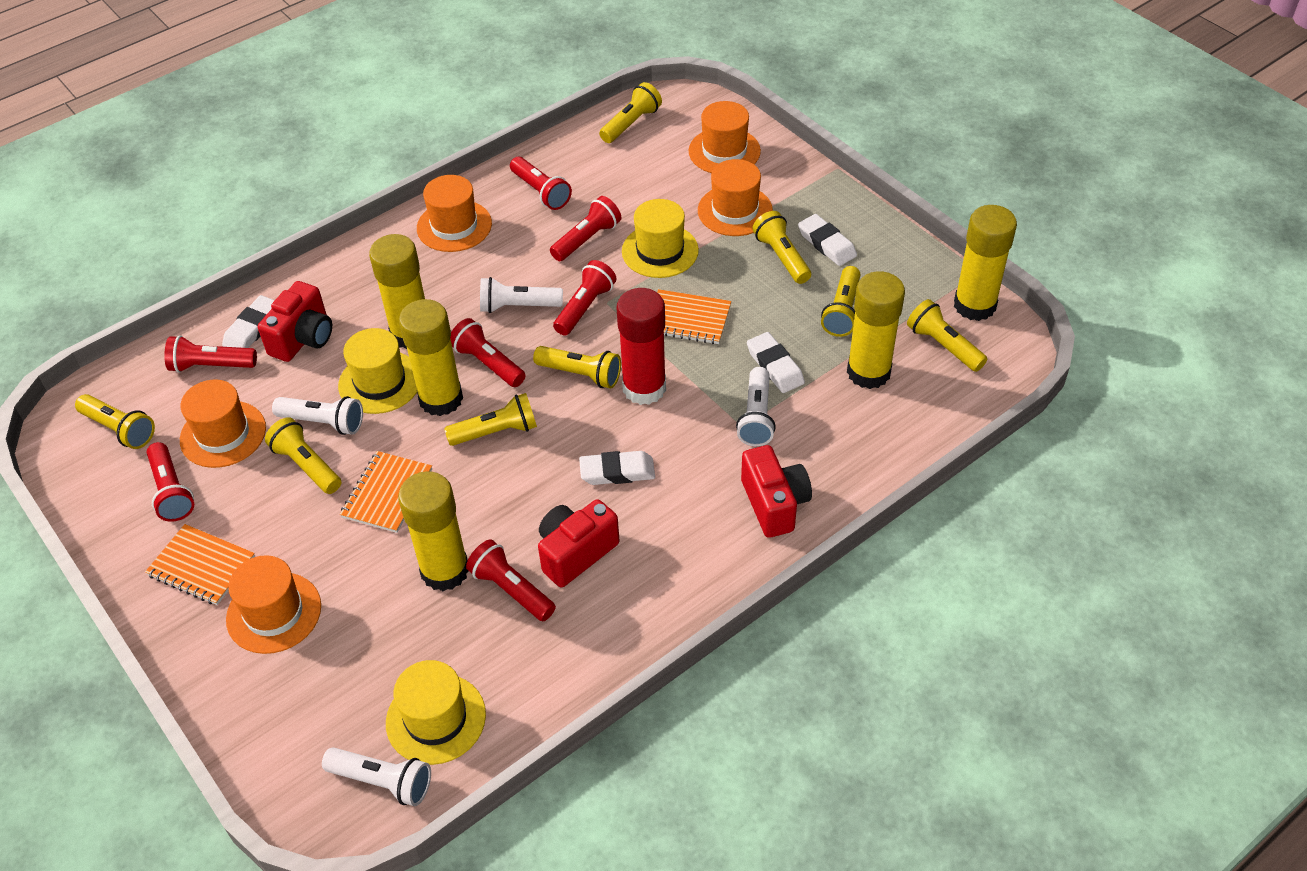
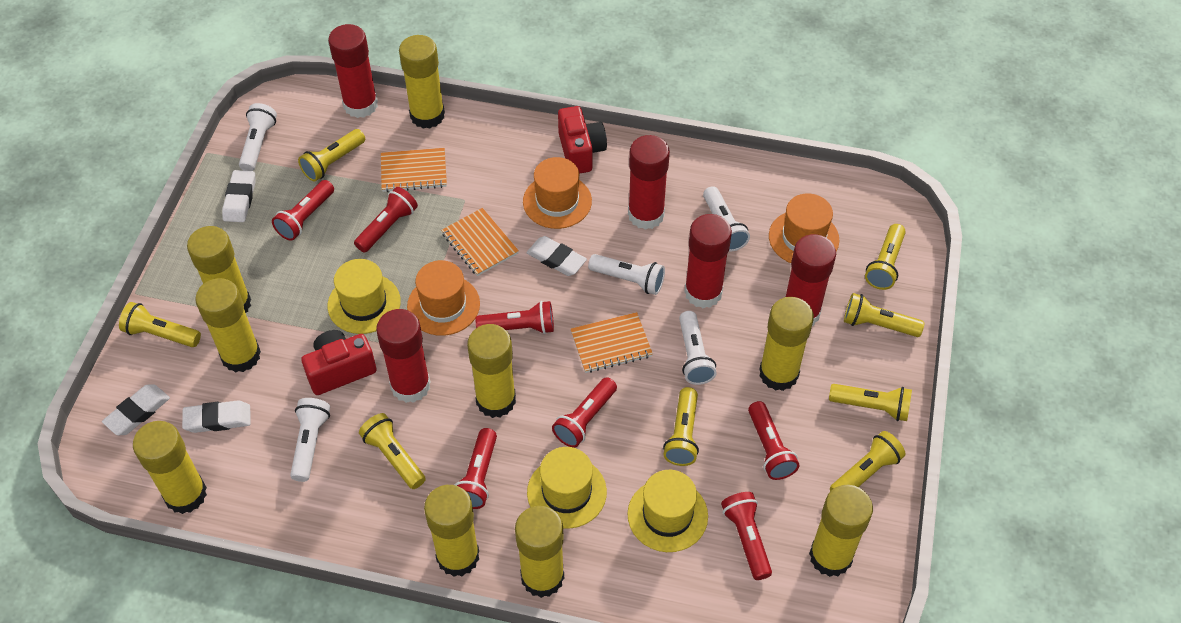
orange hat: [180,379,266,468] [226,555,321,654] [417,175,492,252] [689,101,761,173] [698,159,773,236] = 5 -> [407,260,480,336] [523,157,592,229] [769,193,839,263] = 3
red camera: [258,281,332,362] [538,499,620,588] [741,445,812,538] = 3 -> [301,330,377,395] [558,106,607,174] = 2
red glue stick: [616,288,666,405] = 1 -> [328,24,378,118] [376,309,430,403] [628,135,670,230] [684,214,732,308] [786,234,836,326] = 5
white flashlight: [272,396,363,435] [322,747,431,806] [480,277,563,313] [736,367,776,446] = 4 -> [239,103,277,171] [290,398,330,482] [588,254,665,295] [679,311,717,385] [703,186,750,251] = 5
yellow glue stick: [369,234,425,349] [398,471,468,591] [399,299,463,416] [847,271,905,389] [954,205,1017,321] = 5 -> [133,421,207,514] [187,226,251,313] [195,278,261,373] [399,35,445,129] [424,485,479,577] [467,324,516,418] [515,506,564,598] [759,297,814,391] [809,485,873,577] = 9

